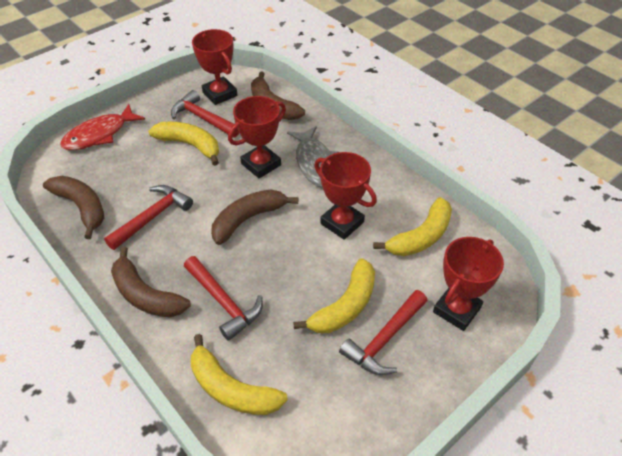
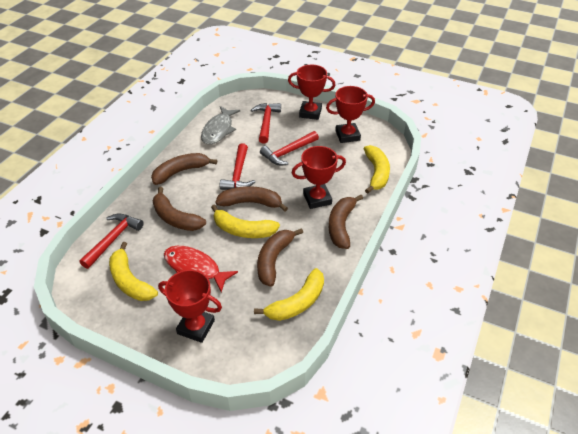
brown banana: [43,176,104,239] [111,246,191,317] [211,189,299,245] [251,71,305,120] = 4 -> [151,153,217,185] [153,187,206,231] [215,186,288,211] [257,228,303,287] [329,195,363,249] = 5

